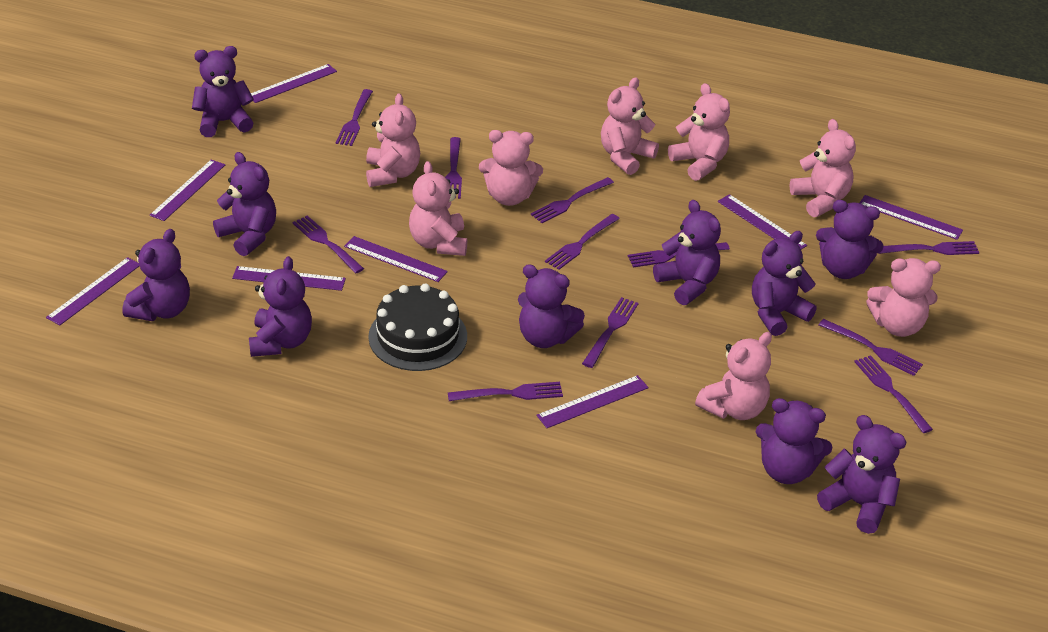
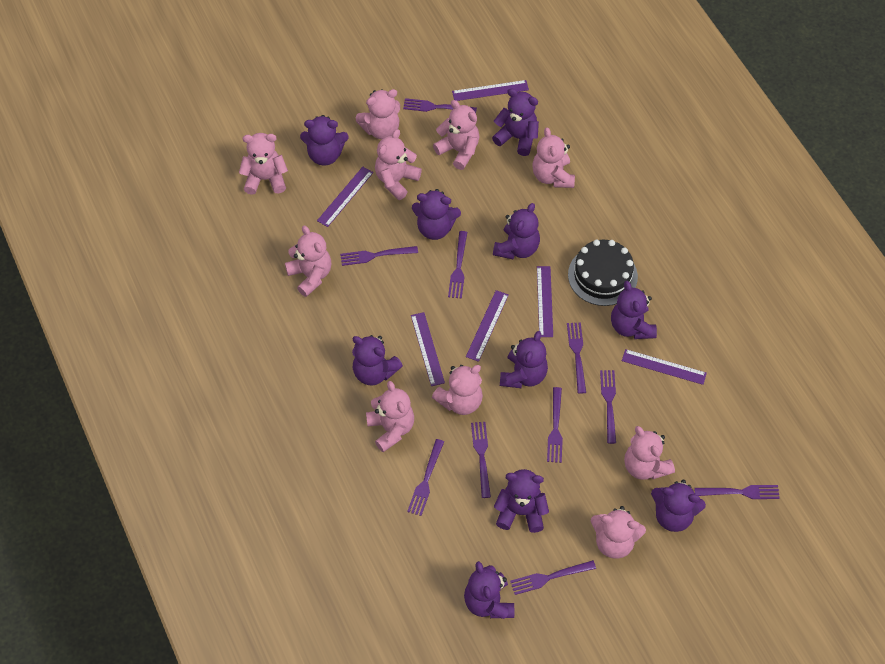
pink teddy bear: [366,93,420,187] [409,161,467,256] [479,130,543,206] [601,78,659,175] [668,83,730,181] [695,332,772,420] [790,119,856,217] [866,258,941,337] = 8 -> [239,133,288,195] [285,225,332,297] [356,89,400,139] [366,381,414,452] [375,129,422,200] [432,365,483,415] [433,100,479,170] [532,127,575,188] [590,506,646,559] [624,426,675,480] = 10
purple fork: [292,216,364,273] [336,89,373,146] [445,137,462,199] [448,382,563,401] [531,177,614,223] [545,214,620,270] [582,297,639,368] [628,242,730,268] [819,319,923,376] [854,355,933,433] [879,241,979,255] = 11 -> [340,246,418,266] [403,98,477,113] [407,439,444,516] [448,231,467,299] [471,422,491,498] [510,560,596,595] [547,387,563,463] [567,322,586,394] [600,370,616,444] [694,485,780,499] = 10
purple ruler: [46,257,139,325] [149,160,225,221] [232,266,346,291] [251,64,337,103] [344,236,448,282] [536,375,649,428] [718,194,807,249] [860,195,963,240] = 8 -> [317,167,373,227] [411,312,445,386] [452,80,529,101] [466,290,509,362] [537,266,553,337] [622,349,707,385] = 6

